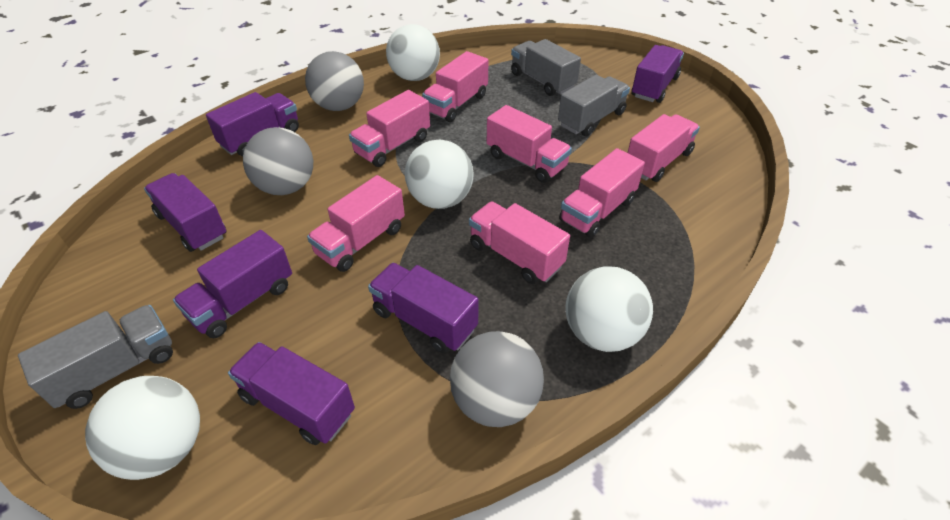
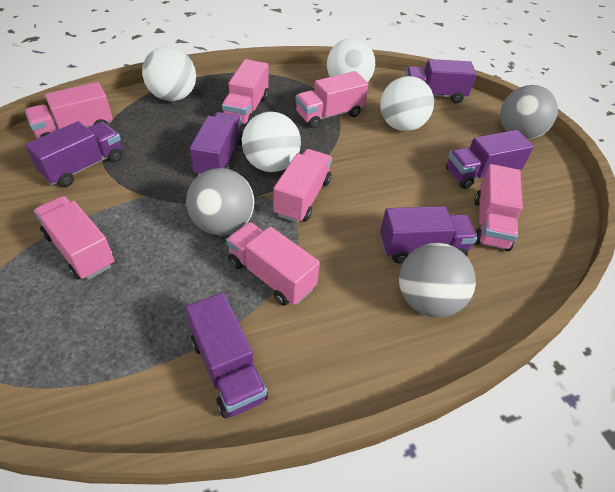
grey truck: [18,305,173,409] [511,39,581,96] [558,75,630,136] = 3 -> none = 0

